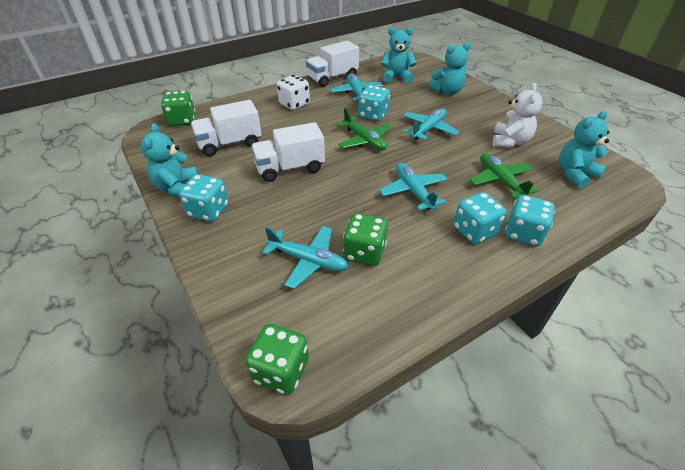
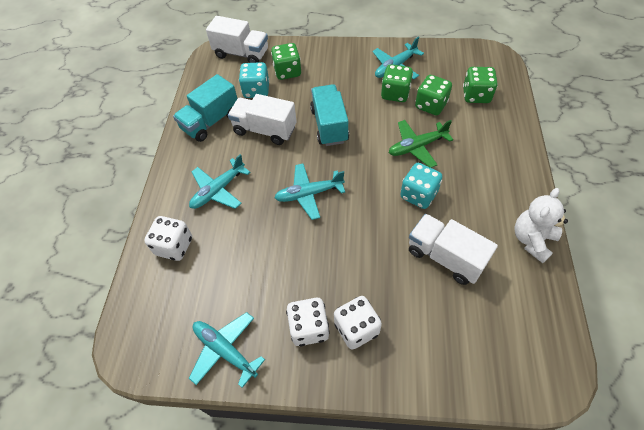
green dice: [161,91,196,126] [245,324,309,395] [343,213,388,266] = 3 -> [271,43,301,80] [381,64,413,102] [415,75,452,116] [463,67,498,103] = 4
green plane: [336,108,391,150] [470,153,538,199] = 2 -> [389,120,453,168] = 1
turquoise dice: [179,174,228,222] [358,85,390,121] [453,192,507,244] [505,195,555,247] = 4 -> [239,62,270,98] [400,163,443,209] = 2
turquoise teddy bear: [141,123,198,197] [381,27,417,83] [428,42,471,95] [559,111,610,188] = 4 -> none = 0
turquoise truck: none = 0 -> [173,74,237,142] [310,84,349,146] = 2
white dice: [277,75,310,110] = 1 -> [144,216,192,261] [286,298,330,346] [334,296,382,349] = 3

